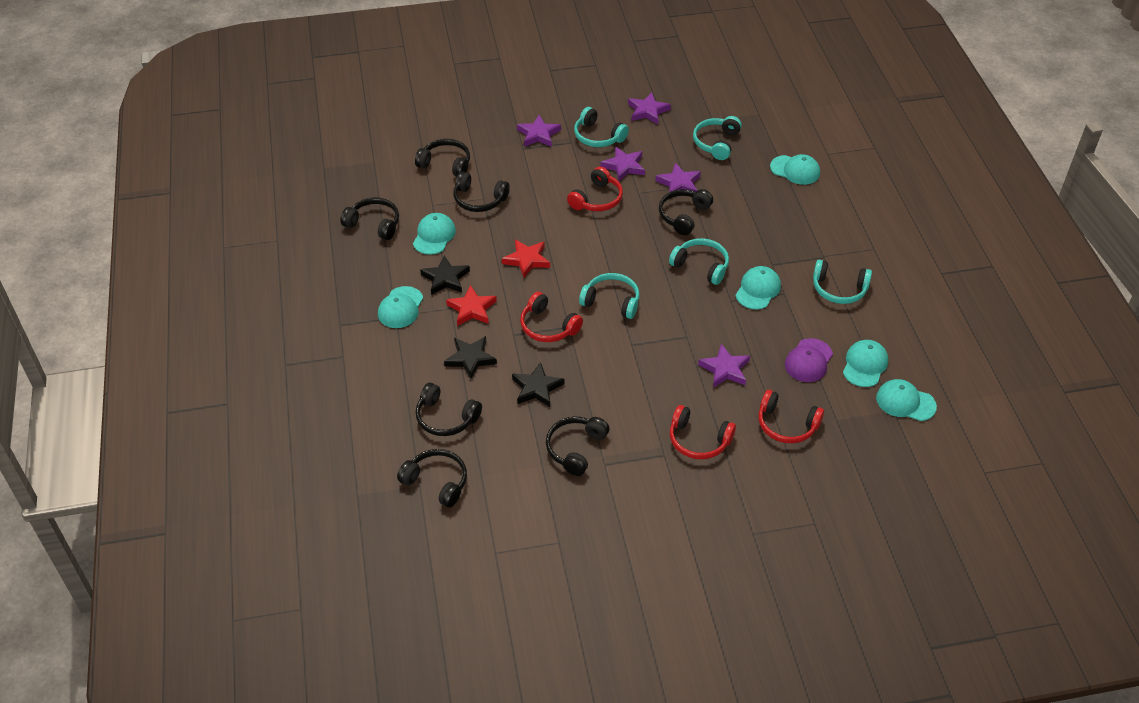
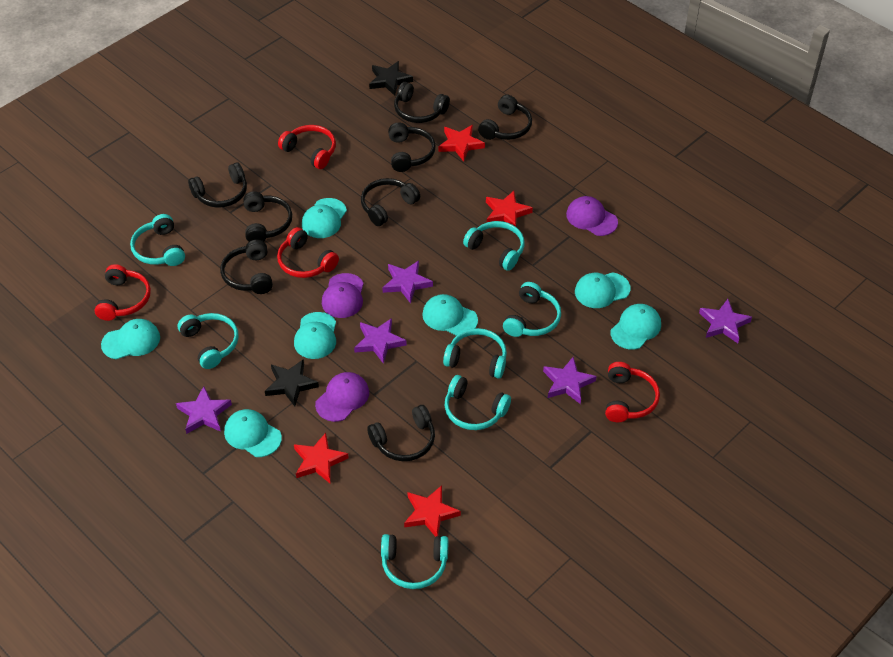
black headphones: [340,197,399,240] [397,449,467,508] [415,139,470,176] [415,383,482,436] [454,171,510,212] [546,416,610,476] [659,189,713,235] = 7 -> [188,162,247,208] [220,239,273,294] [243,191,292,242] [361,178,420,226] [367,405,435,461] [388,123,436,172] [394,82,450,123] [478,95,532,140] = 8
black star: [420,256,470,295] [444,336,497,379] [512,362,564,407] = 3 -> [265,359,319,407] [369,61,413,96] = 2
purple cap: [785,338,833,382] = 1 -> [315,372,369,422] [322,273,364,318] [566,196,618,236] = 3
red star: [446,285,497,326] [502,239,550,278] = 2 -> [294,433,349,483] [404,485,461,537] [438,125,485,162] [486,191,533,227] = 4
turquoise cap: [378,286,423,328] [413,213,456,255] [735,266,781,309] [770,154,820,185] [843,340,888,387] [876,379,937,421] = 6 -> [101,319,160,359] [224,409,282,457] [294,312,336,359] [302,198,347,238] [422,294,478,336] [575,272,630,308] [611,304,661,350] = 7
turquoise headphones: [574,107,629,147] [579,273,640,319] [669,238,729,285] [693,116,742,160] [813,260,872,304] = 5 -> [130,214,185,266] [178,313,239,369] [381,534,448,589] [443,328,507,379] [444,375,511,430] [463,221,525,271] [503,282,561,337] = 7

